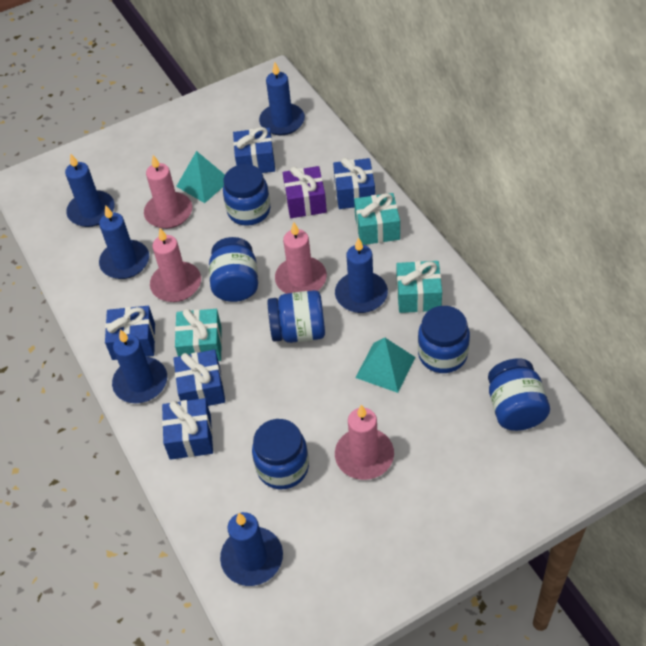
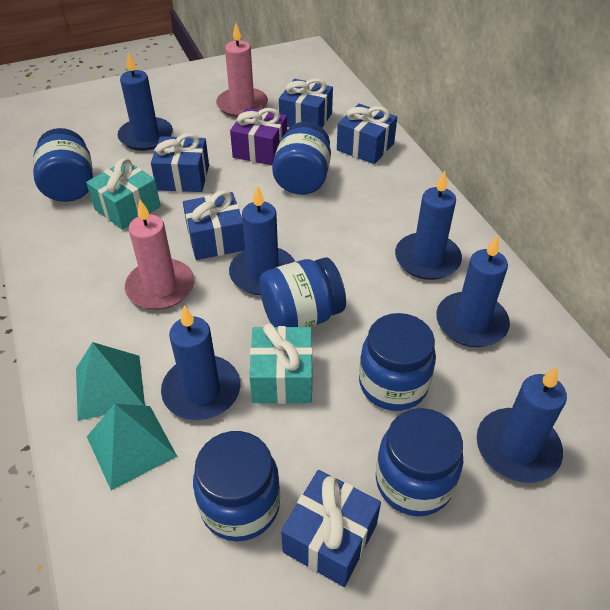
pink candle: [144,155,192,229] [150,228,201,302] [275,222,327,294] [335,405,394,480] = 4 -> [125,200,194,310] [216,23,268,117] = 2
turquoise gift: [175,309,222,361] [354,193,400,245] [397,261,442,313] = 3 -> [86,158,161,230] [249,323,313,404] = 2

